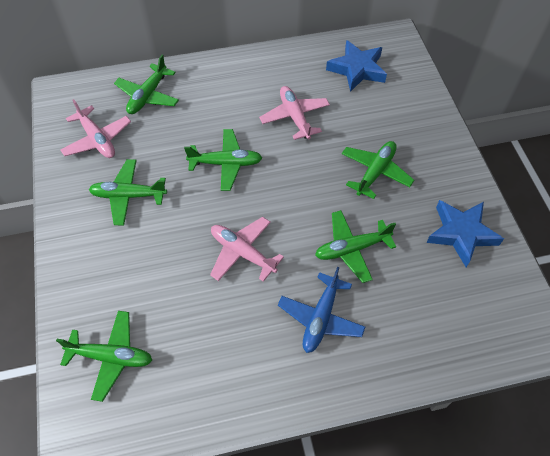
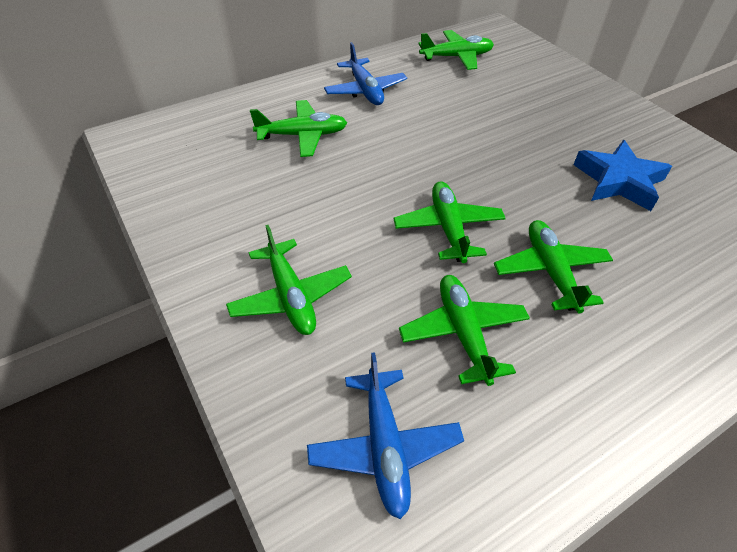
blue plane: [278,267,365,353] = 1 -> [307,352,464,519] [324,42,407,105] = 2
blue star: [326,40,387,92] [426,200,504,267] = 2 -> [573,140,672,211] = 1
pink plane: [60,99,131,158] [210,217,284,282] [259,86,330,140] = 3 -> none = 0

